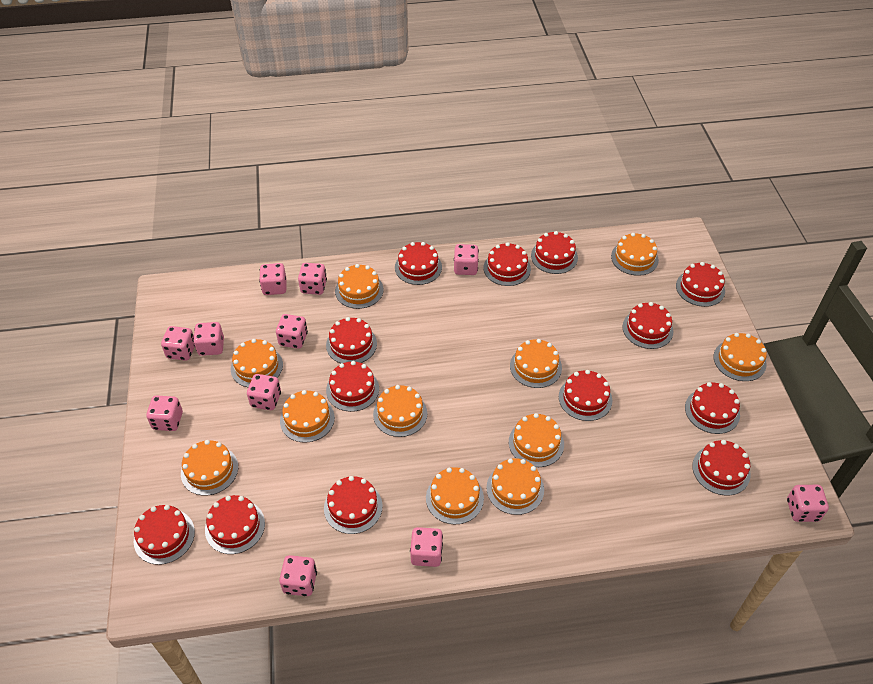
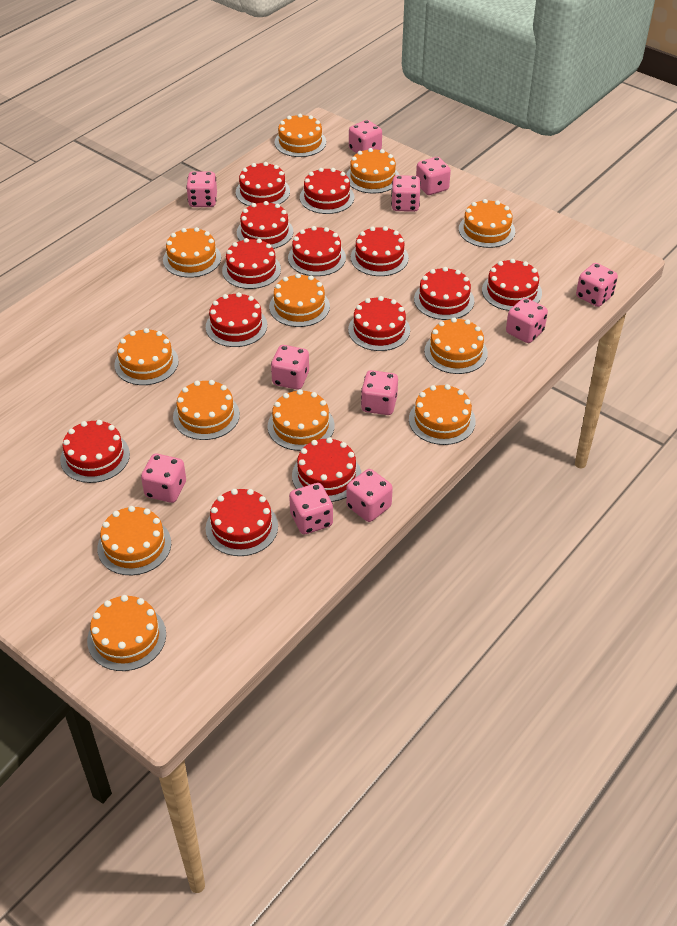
orange cake: [181,440,238,496] [231,339,283,387] [280,390,335,443] [335,264,384,309] [373,385,427,437] [426,467,484,524] [486,458,544,515] [509,413,564,467] [510,339,562,388] [611,233,659,276] [714,333,767,381] = 11 -> [87,595,166,671] [97,506,171,575] [114,328,179,385] [163,227,221,278] [173,380,240,440] [267,389,335,451] [269,273,330,327] [275,114,326,157] [346,148,399,193] [409,384,476,445] [424,318,488,374] [459,199,515,248] = 12

